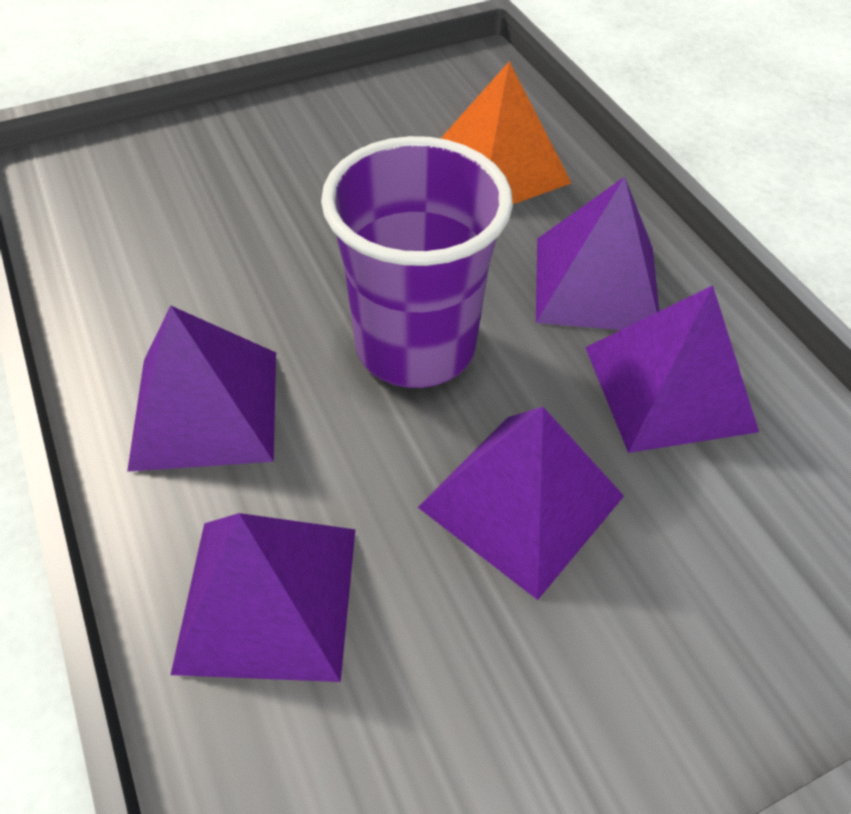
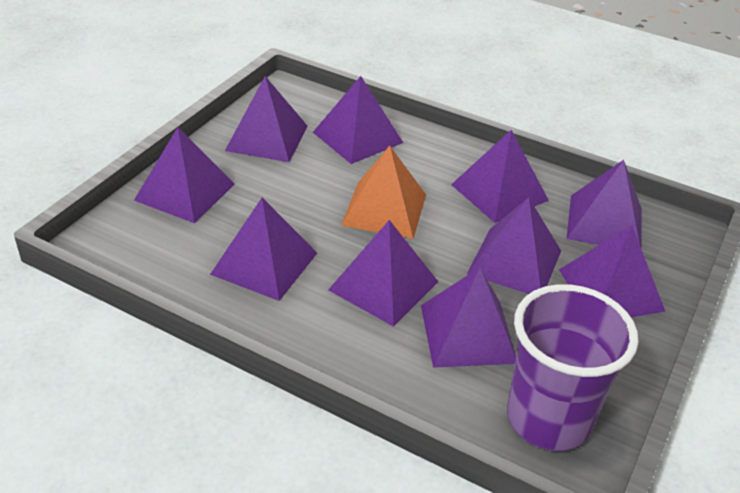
purple pyramid: [127,306,276,472] [171,513,355,682] [418,407,624,600] [536,177,659,330] [585,285,759,453] = 5 -> [134,127,235,223] [210,198,317,301] [225,76,308,162] [313,76,403,164] [328,220,438,327] [421,268,516,368] [451,130,549,223] [467,197,561,294] [559,225,665,317] [567,160,642,247] = 10

